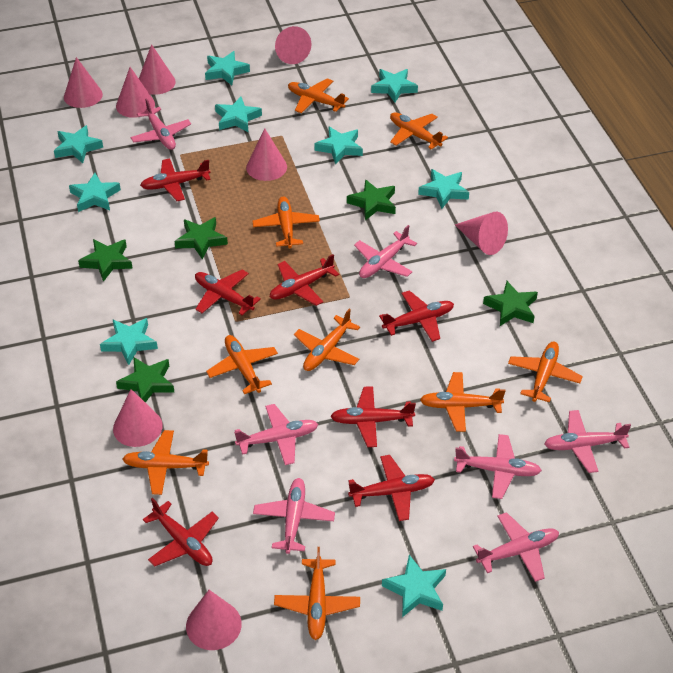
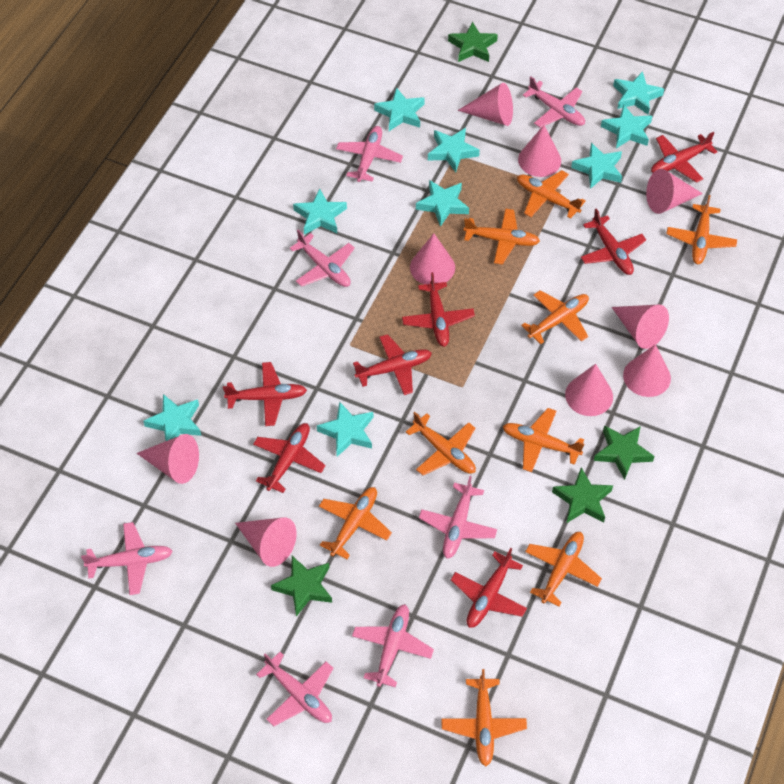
green star: [78,239,133,282] [116,357,175,403] [174,217,228,259] [347,179,396,221] [483,281,538,326] = 5 -> [271,556,332,617] [448,22,498,62] [552,468,613,523] [594,425,654,480] = 4
pink cone: [64,57,103,108] [113,389,163,447] [116,67,155,118] [139,44,176,95] [186,590,242,650] [246,128,287,181] [275,26,311,64] [455,212,508,255] = 8 -> [136,434,199,484] [235,517,297,567] [410,233,455,284] [458,83,513,126] [518,125,561,177] [565,364,613,416] [612,305,669,349] [623,344,671,397] [646,169,703,214] = 9

